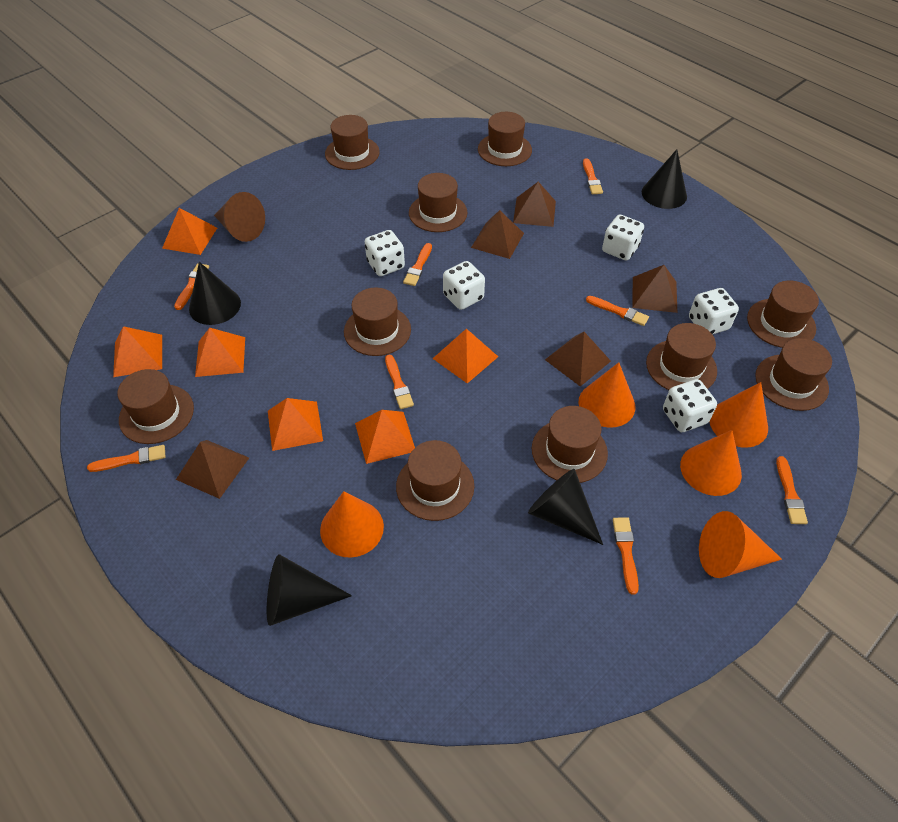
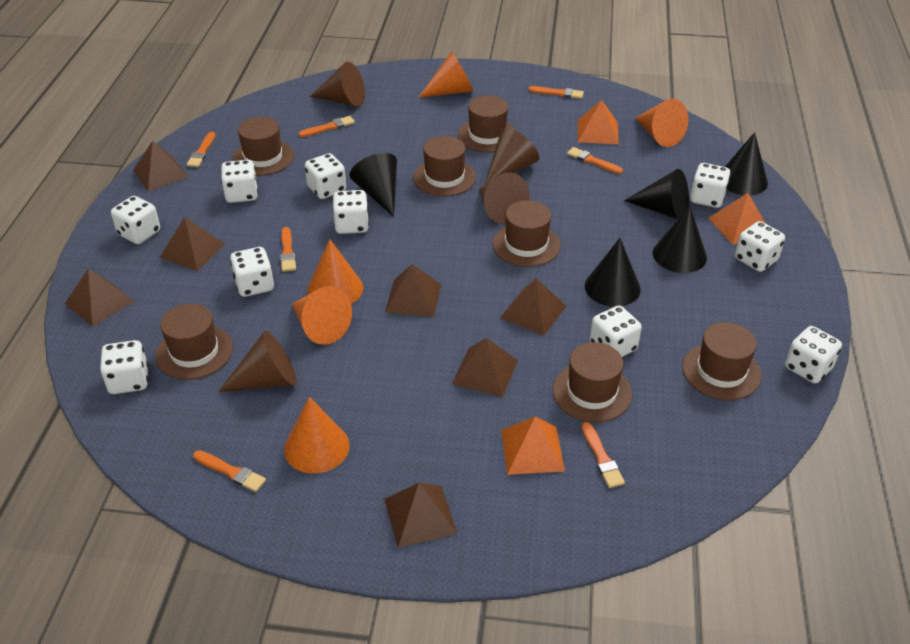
black cone: [189,262,241,325] [267,554,352,626] [528,469,603,545] [642,149,687,209] = 4 -> [350,153,397,217] [585,238,641,307] [624,169,689,219] [653,206,707,273] [725,132,768,195] = 5
brown cone: [214,192,265,242] = 1 -> [218,331,296,392] [310,62,365,107] [479,172,530,224] [485,127,539,184] = 4
brown hat: [118,369,194,444] [325,115,380,170] [344,287,411,356] [396,440,474,521] [409,173,467,232] [478,112,532,166] [532,406,608,483] [646,323,717,390] [747,280,819,348] [755,338,832,411] = 10 -> [155,303,233,380] [232,117,294,176] [413,136,476,196] [458,95,516,152] [492,200,561,267] [552,342,632,422] [682,322,762,400] = 7
brown pyramid: [176,440,249,499] [471,210,524,259] [513,182,556,227] [545,332,611,386] [632,265,677,313] = 5 -> [65,269,134,327] [133,141,189,191] [159,217,225,271] [384,483,457,548] [385,264,441,317] [452,338,518,397] [500,278,566,335] = 7
orange brush: [87,445,165,472] [174,263,209,310] [385,354,414,409] [403,243,432,286] [583,158,603,194] [586,296,649,326] [613,517,639,595] [776,456,808,524] = 8 -> [187,132,215,167] [193,450,266,492] [280,227,296,272] [298,116,355,137] [528,86,584,99] [567,147,623,174] [582,422,625,488] = 7
orange pyramid: [113,326,162,377] [162,208,217,255] [195,328,245,377] [268,398,323,451] [355,410,415,464] [433,329,498,383] = 6 -> [501,416,565,475] [578,100,619,144] [709,193,766,245] = 3
white dice: [365,230,405,276] [443,261,485,310] [602,215,644,261] [663,379,717,432] [689,288,739,334] = 5 -> [100,340,148,394] [111,196,160,244] [221,160,258,203] [230,247,274,297] [305,153,346,199] [333,190,369,234] [590,306,642,357] [690,163,730,208] [735,221,785,272] [785,326,842,384] = 10

